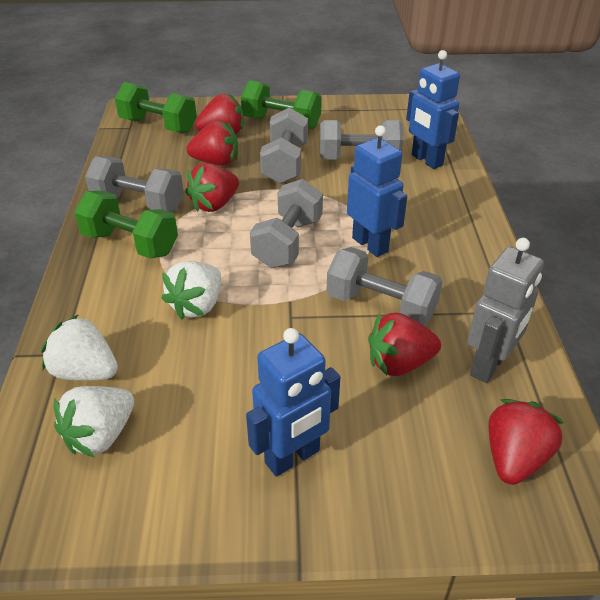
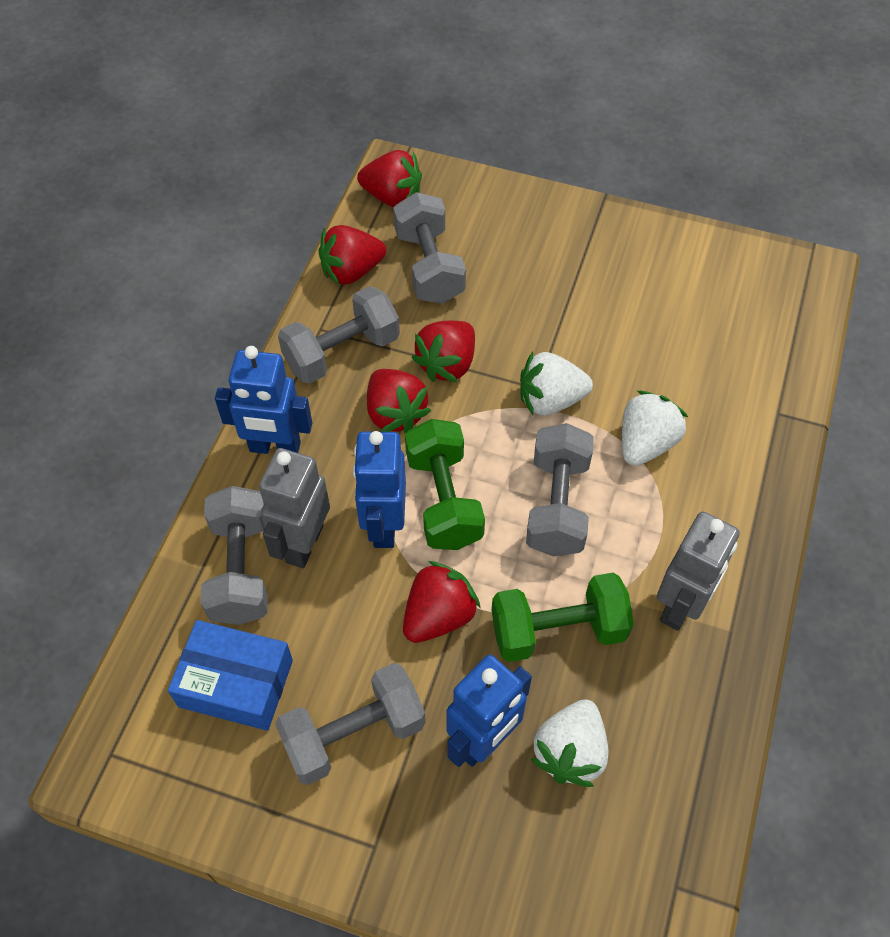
blue box: none = 0 -> [168,620,293,731] = 1
green dumbbell: [74,191,178,259] [115,82,197,133] [241,80,322,129] = 3 -> [405,419,485,550] [492,573,634,662] = 2
grey robot: [467,238,544,383] = 1 -> [259,448,330,568] [657,511,740,631] = 2

